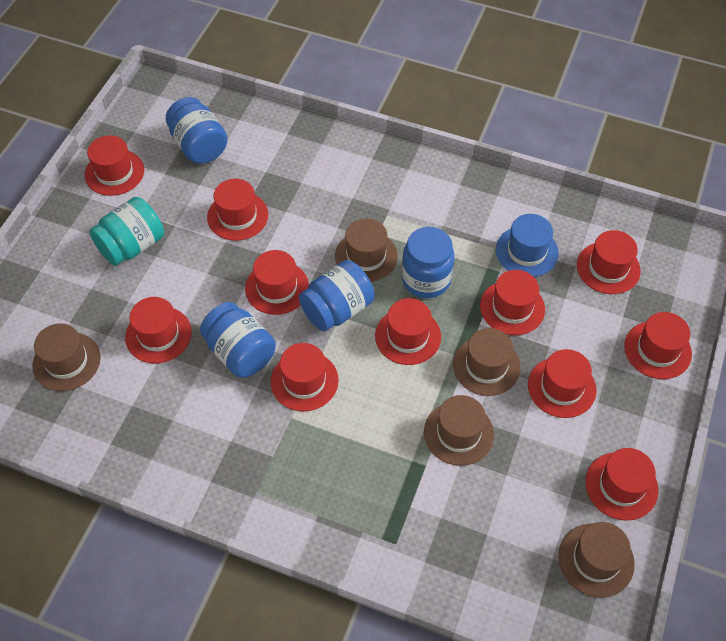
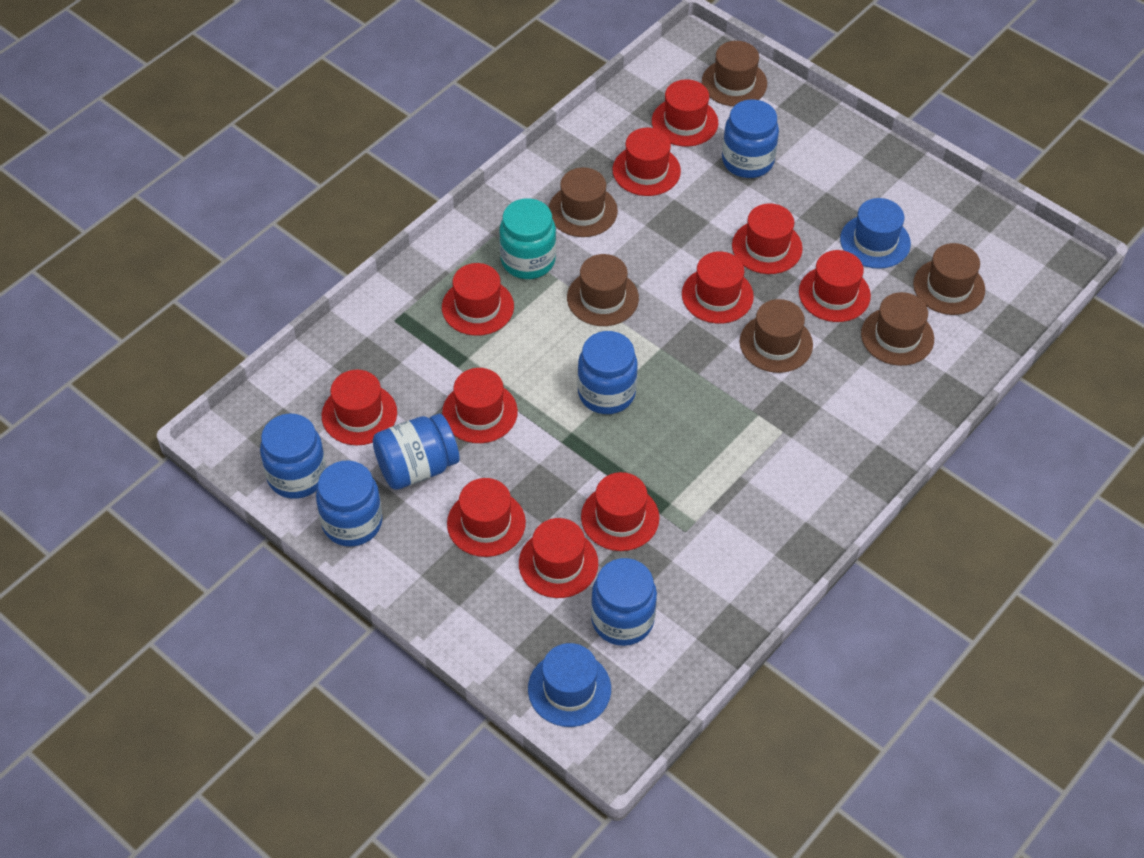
blue hat: [496,214,559,277] = 1 -> [528,643,611,727] [840,198,911,269] = 2
blue jar: [166,97,228,164] [200,302,276,378] [299,260,374,331] [402,227,455,298] = 4 -> [260,413,326,499] [316,460,383,547] [373,413,460,490] [577,331,638,414] [591,558,657,646] [722,99,779,178] = 6
brown hat: [32,323,101,391] [335,218,398,282] [424,395,494,466] [453,328,520,396] [558,522,635,598] = 5 -> [548,168,618,237] [567,254,639,326] [702,41,767,106] [740,299,813,373] [861,292,934,366] [913,243,985,315] = 6

